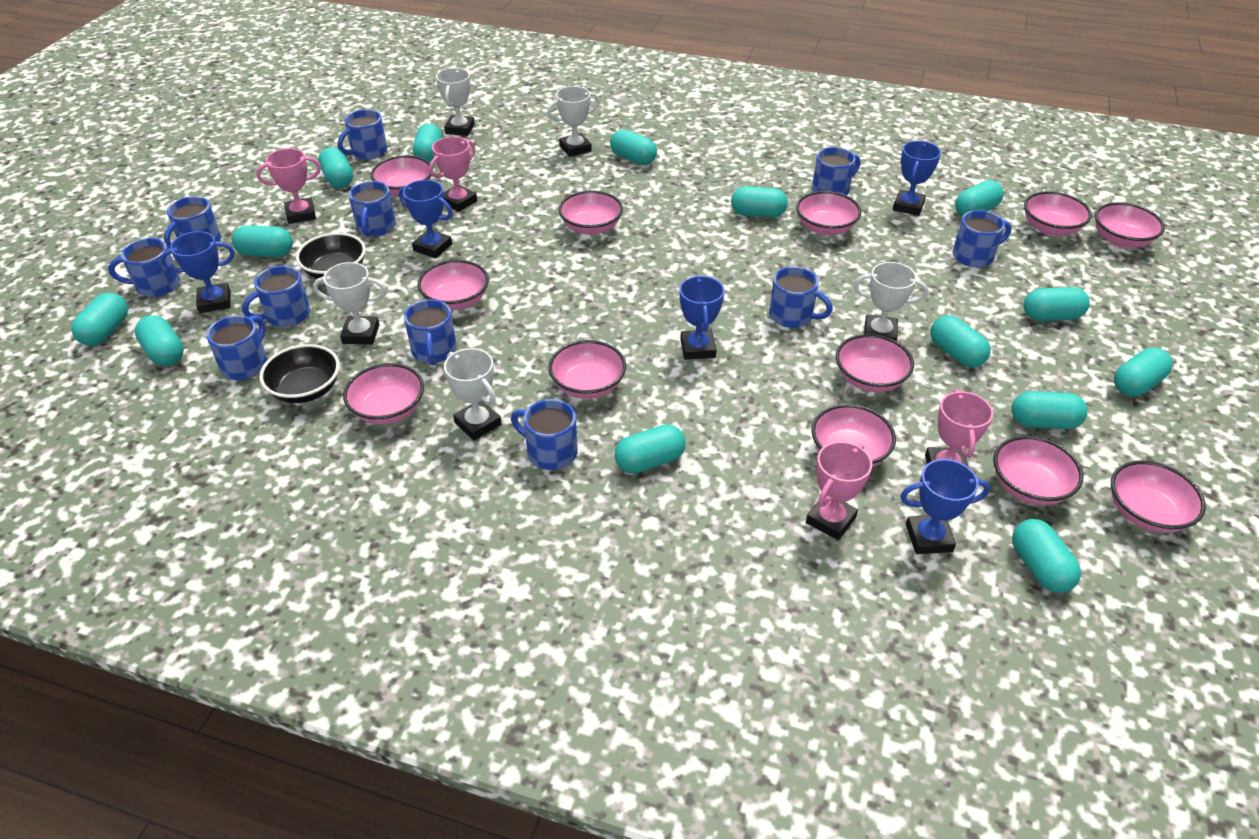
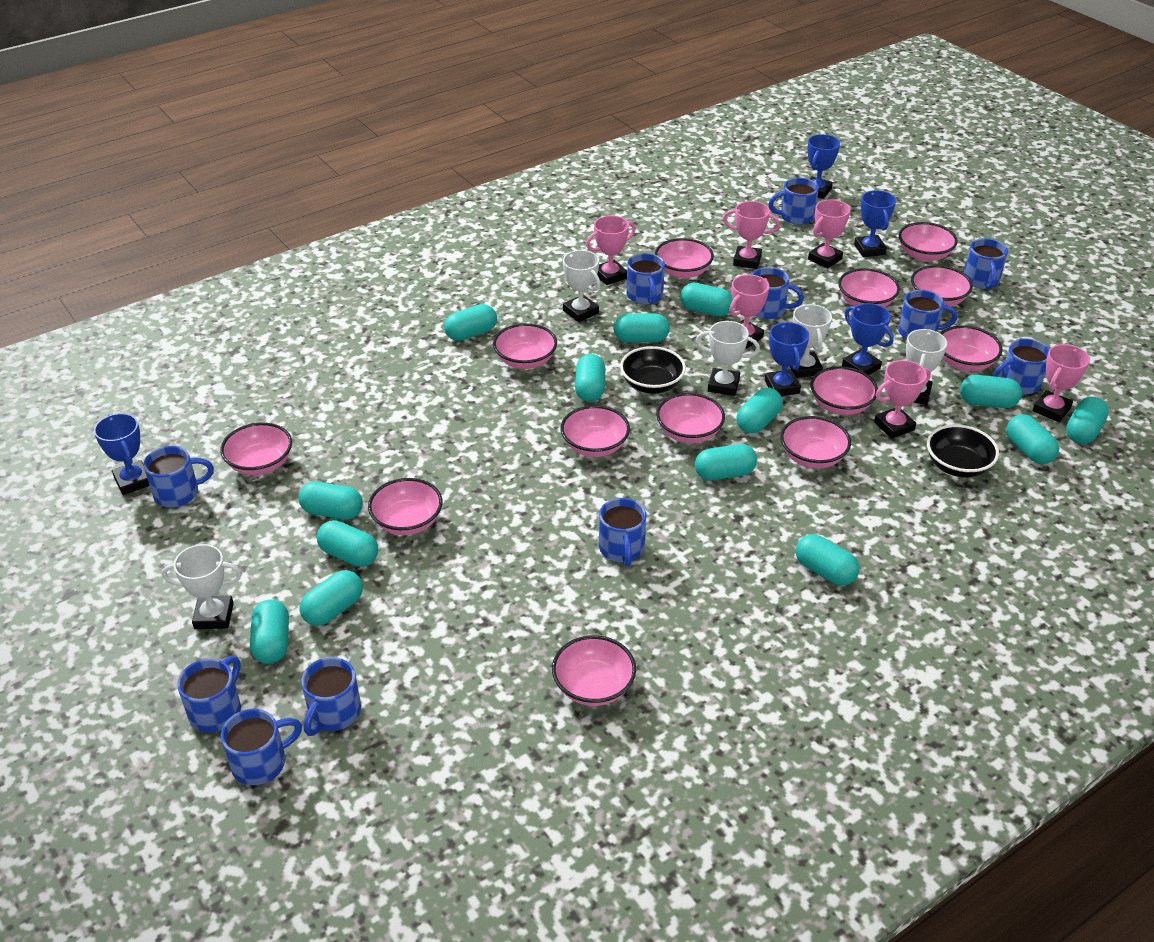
pink bowl: [343,363,424,425] [371,155,431,197] [418,260,489,310] [548,340,626,399] [558,190,623,235] [796,191,861,236] [811,404,896,467] [836,334,914,392] [993,436,1083,505] [1024,191,1092,236] [1095,202,1165,248] [1111,461,1206,533] = 12 -> [220,423,292,475] [368,478,443,535] [493,323,557,369] [552,635,636,706] [560,405,630,457] [655,238,714,279] [656,393,725,443] [780,416,851,468] [810,366,878,415] [838,268,900,308] [899,222,958,262] [911,265,973,306] [940,326,1002,371] = 13
pink trophy: [256,148,321,224] [429,136,477,212] [806,441,872,540] [925,389,993,467] = 4 -> [586,215,636,285] [723,201,780,269] [729,275,769,348] [808,199,850,269] [874,360,931,439] [1033,344,1090,422] = 6

